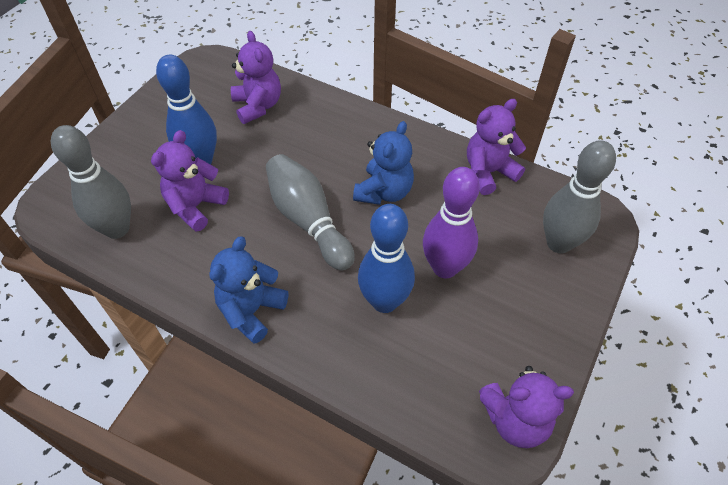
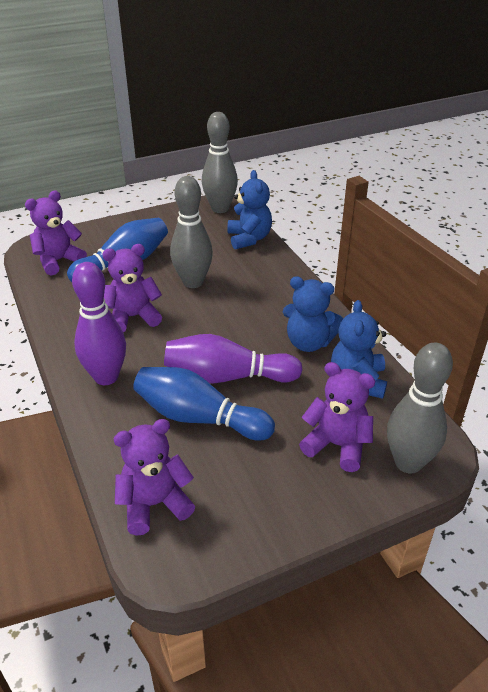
blue teddy bear: [209,236,288,344] [353,121,414,205] = 2 -> [228,170,272,249] [283,276,343,352] [331,300,387,399] = 3
purple bowling pin: [423,167,480,278] = 1 -> [72,262,126,385] [164,334,303,383] = 2

